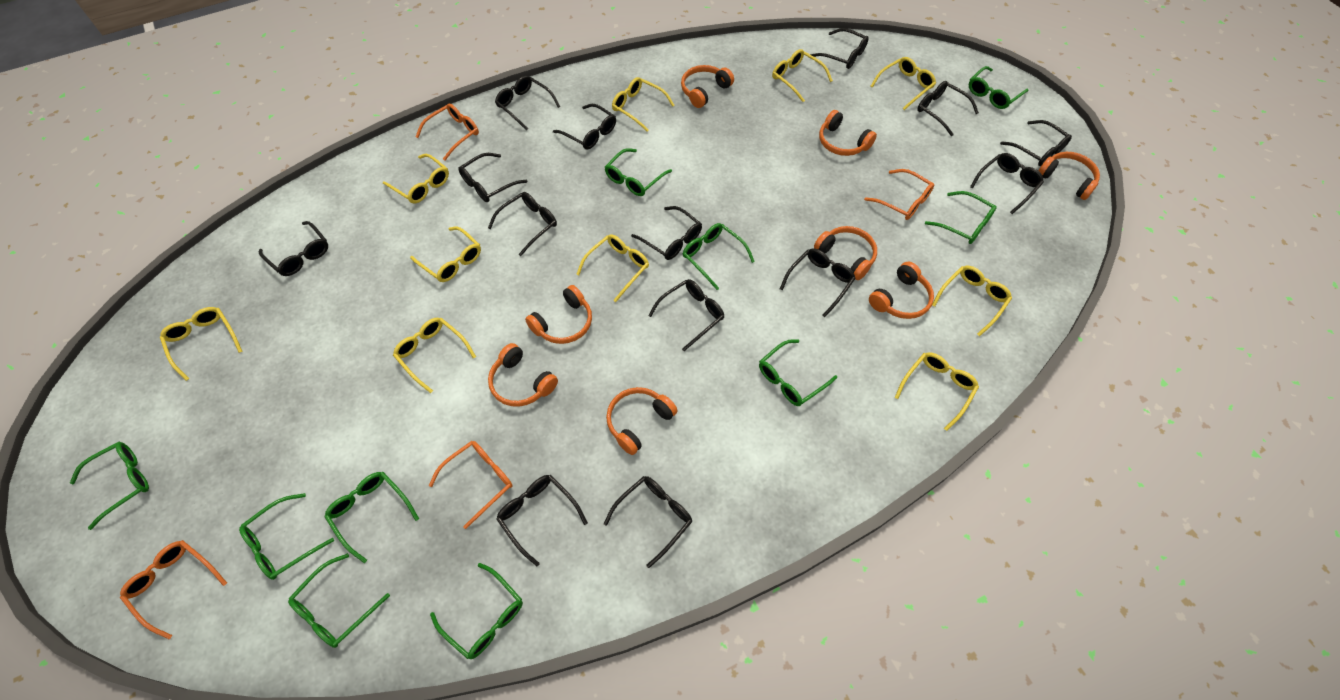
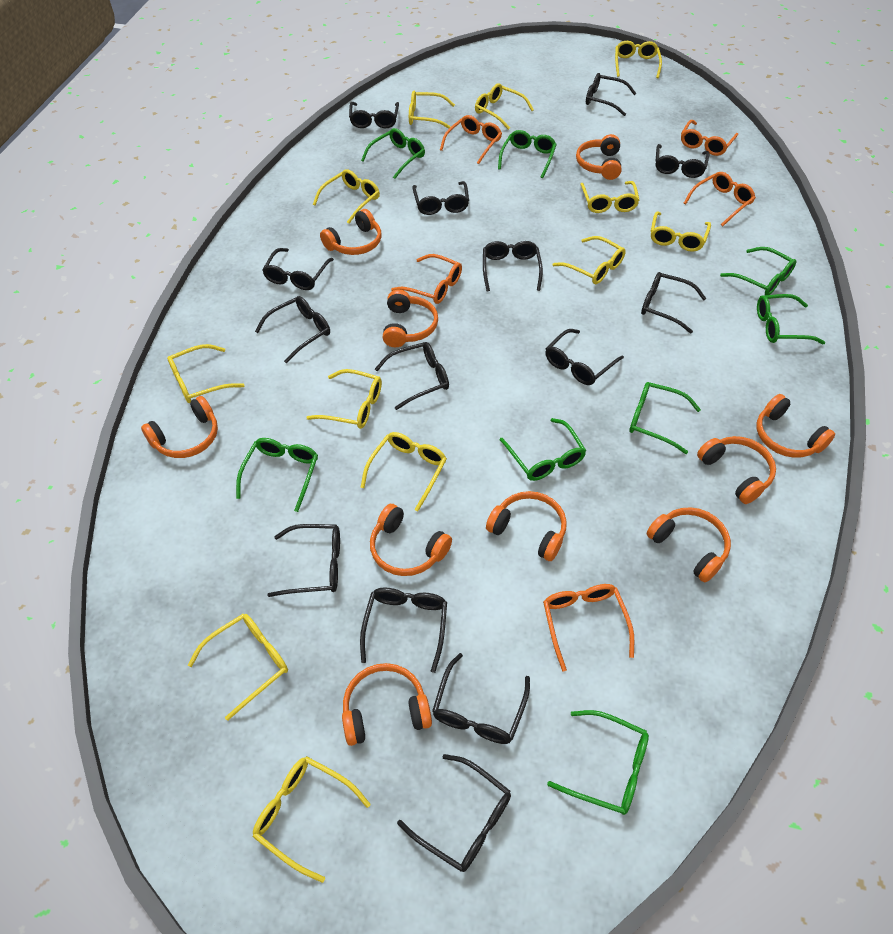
green glasses: [70,442,149,530] [239,493,334,580] [288,553,390,648] [324,472,419,563] [430,563,523,659] [605,148,672,196] [683,223,755,290] [759,339,837,406] [925,191,997,244] [969,66,1029,109] = 10 -> [236,438,318,512] [361,128,425,179] [498,130,557,178] [500,418,587,481] [547,710,649,815] [629,382,701,454] [720,247,796,295] [757,294,826,344] = 8
orange glasses: [120,540,227,639] [416,104,479,161] [429,441,513,529] [864,169,934,220] = 4 -> [391,254,462,304] [440,115,502,164] [543,584,634,671] [681,120,738,156] [684,172,756,226] = 5
orange headphones: [488,343,558,407] [525,285,592,344] [606,387,678,455] [681,65,734,108] [814,226,877,280] [819,110,877,156] [869,262,934,319] [1038,152,1100,200] = 8 -> [141,396,218,458] [320,209,382,255] [342,663,432,746] [370,504,452,576] [382,289,438,347] [486,491,567,561] [576,134,622,180] [647,507,731,583] [697,436,776,504] [756,394,835,458] = 10
yellow glasses: [160,307,243,381] [383,154,449,203] [393,318,476,393] [410,227,481,282] [576,234,649,302] [612,77,675,132] [772,49,833,102] [871,57,936,110] [894,352,979,431] [932,266,1012,337] = 10 -> [167,344,244,403] [188,614,288,721] [253,756,371,883] [306,369,382,429] [313,169,380,224] [360,432,447,511] [409,91,455,129] [475,83,534,130] [553,236,626,284] [580,181,640,213] [615,41,662,78] [651,211,711,252] = 12

